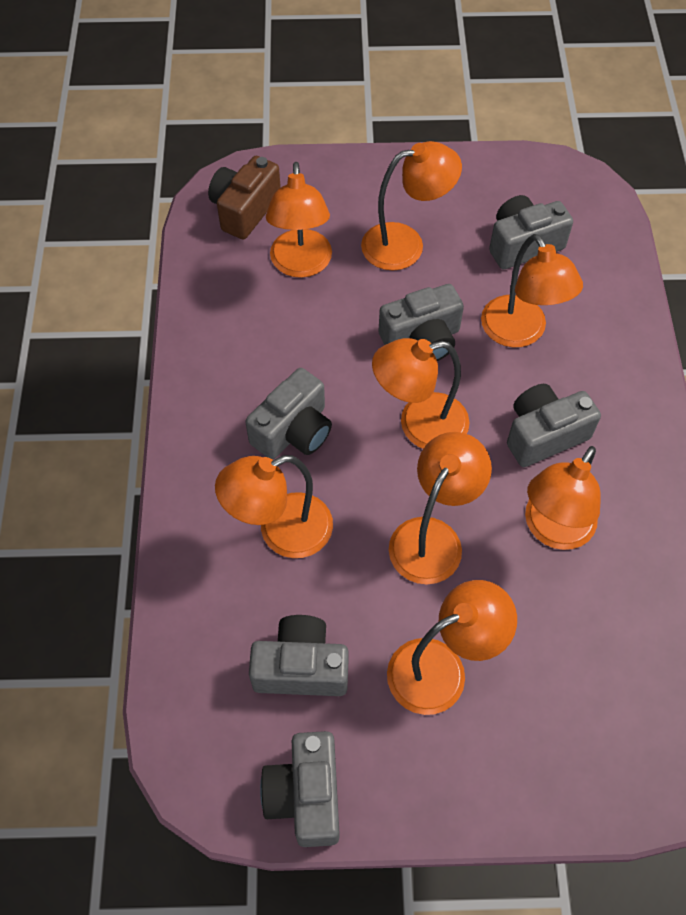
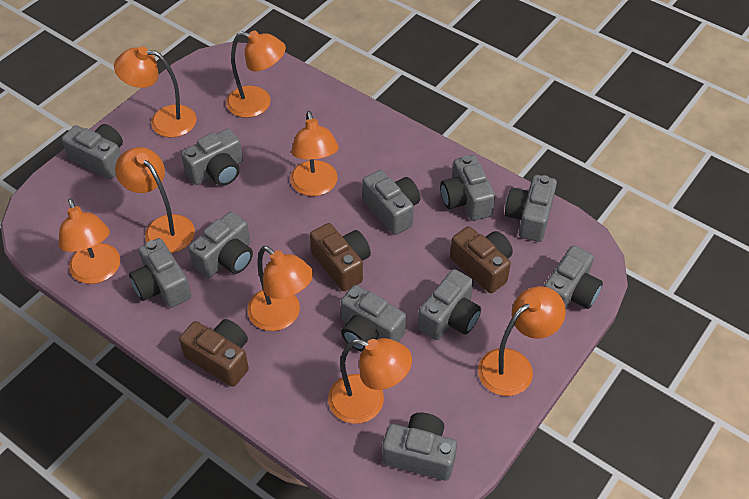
brown camera: [208,156,281,239] = 1 -> [179,319,249,387] [310,223,371,291] [450,226,513,293] = 3
grey camera: [245,368,332,459] [249,615,349,696] [260,731,339,847] [379,284,464,361] [489,195,573,269] [507,384,601,467] = 6 -> [62,124,123,179] [129,238,191,308] [181,129,243,186] [188,212,253,278] [341,285,406,351] [362,170,420,235] [382,412,457,481] [418,269,481,340] [440,155,495,221] [505,175,557,242] [544,245,603,309] = 11

